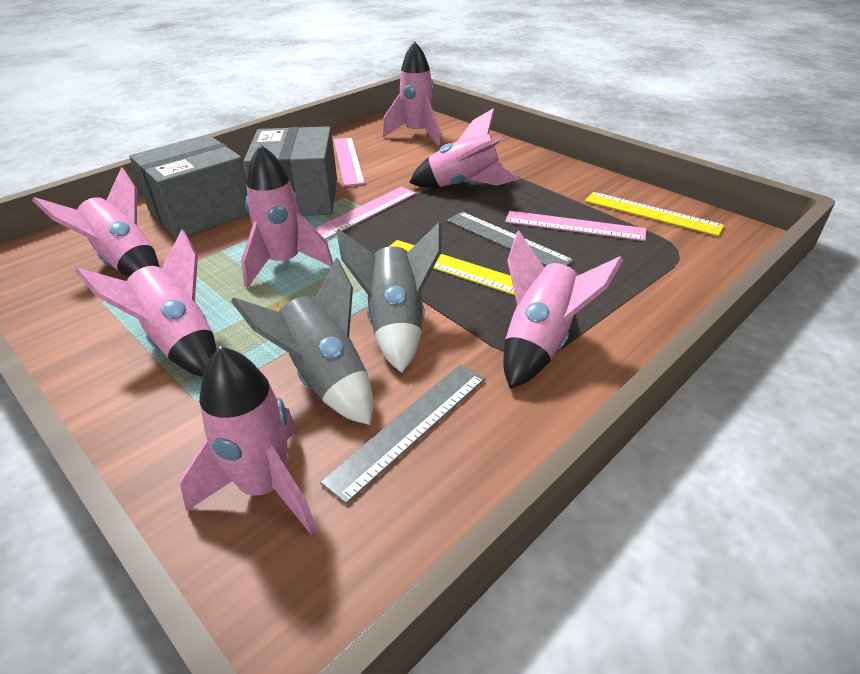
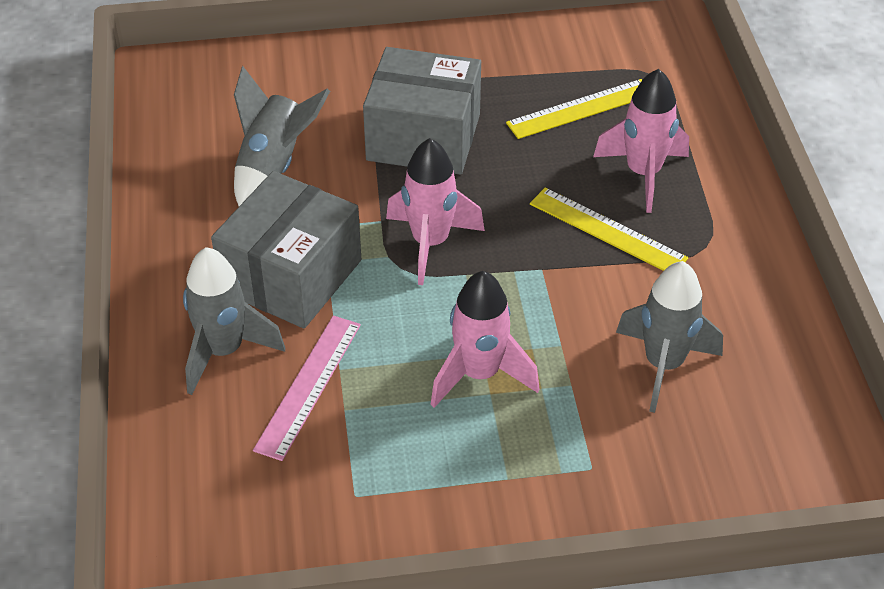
grey rocket: [231,257,373,425] [336,222,441,373] = 2 -> [183,247,285,395] [234,66,330,206] [616,261,723,413] = 3
grey ruler: [320,365,485,504] [447,212,574,266] = 2 -> none = 0
pink rocket: [32,167,159,277] [75,229,217,377] [180,346,317,535] [241,144,333,288] [382,41,440,145] [409,108,519,188] [503,230,623,389] = 7 -> [386,138,485,285] [430,271,540,408] [593,69,689,213] = 3
pink ruler: [315,187,416,240] [334,137,365,186] [505,211,646,241] = 3 -> [253,316,361,461] = 1

